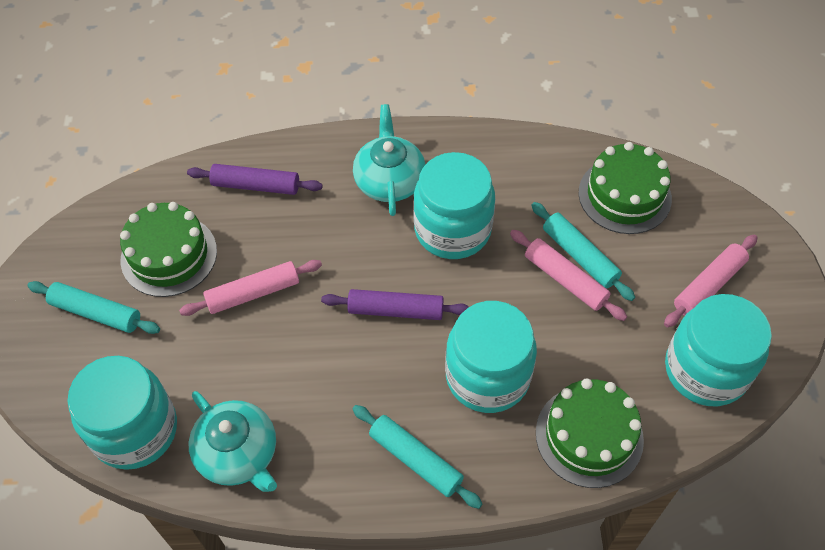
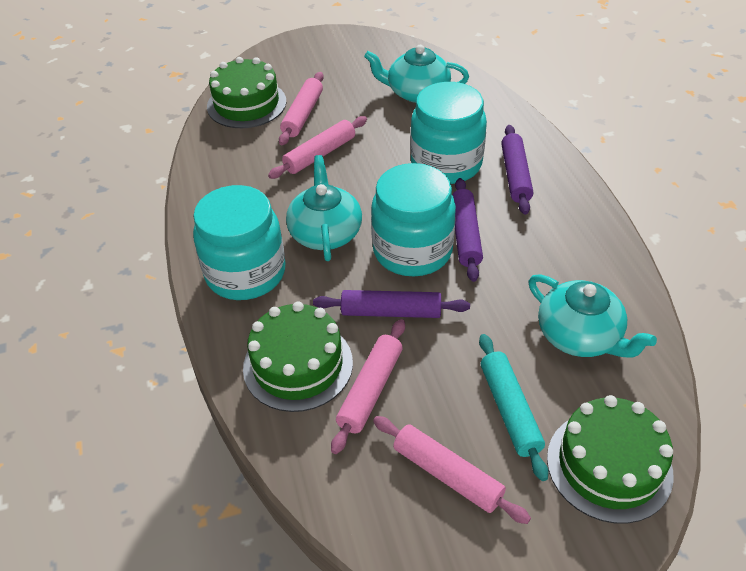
pink rolling pin: [179,260,322,316] [510,230,627,321] [664,235,758,328] = 3 -> [268,116,367,179] [279,72,324,145] [331,319,405,454] [373,416,531,524] = 4
purple rolling pin: [187,164,323,195] [321,289,469,320] = 2 -> [313,290,470,318] [452,178,483,282] [501,125,533,215] = 3
turquoise jar: [67,356,177,470] [413,152,495,259] [445,301,537,413] [665,294,772,406] = 4 -> [193,185,286,300] [371,163,456,276] [410,82,487,184] = 3
turquoise rolling pin: [27,281,160,334] [353,405,482,509] [531,202,635,301] = 3 -> [479,334,548,481] = 1
turquoise teapot: [189,391,277,492] [353,104,426,216] = 2 -> [286,155,362,261] [364,45,469,103] [529,274,657,357] = 3

